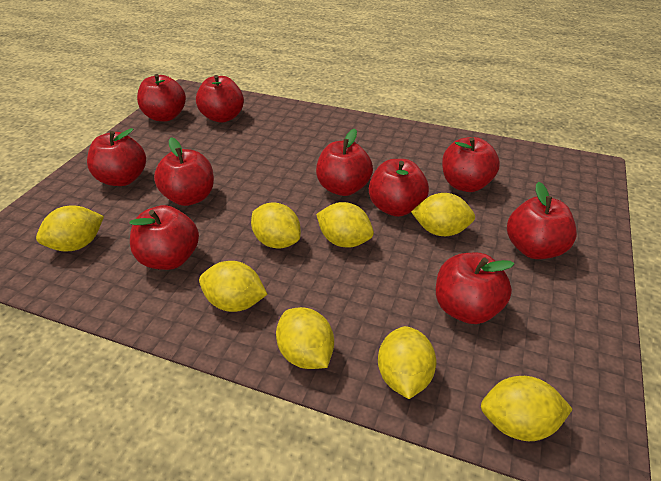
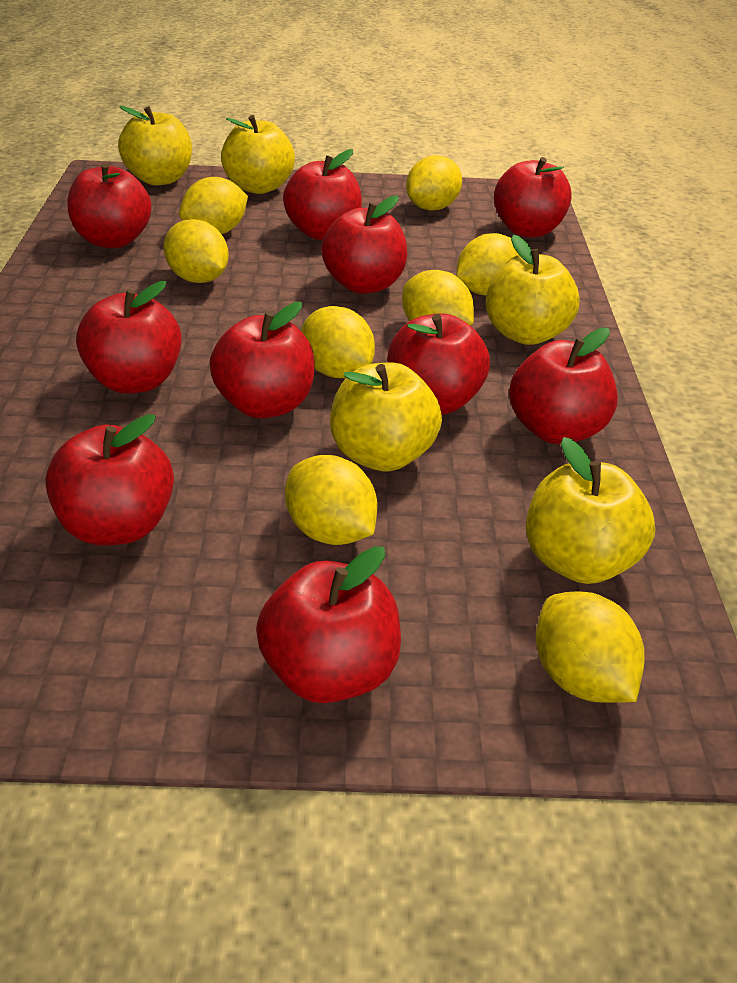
yellow apple: none = 0 -> [118,106,192,185] [221,115,295,194] [330,363,442,472] [486,235,579,345] [526,437,655,584] = 5

